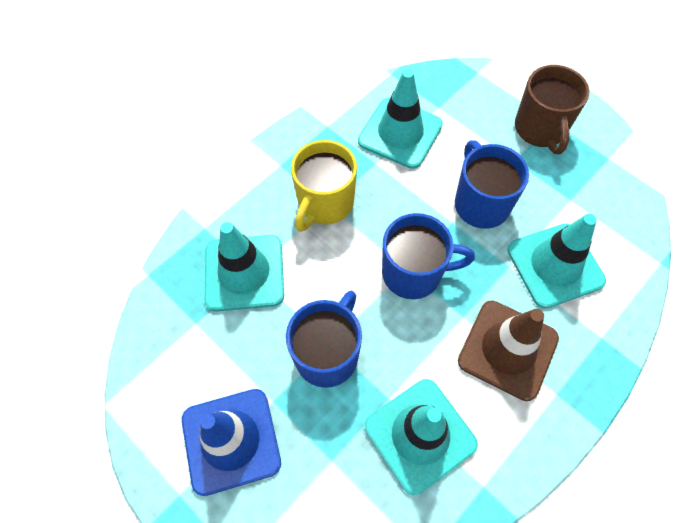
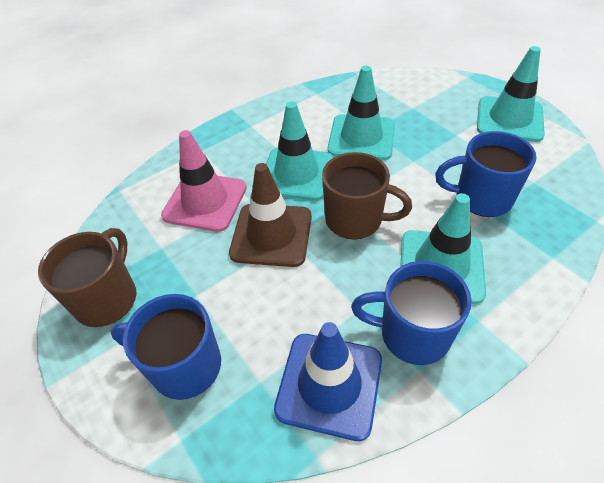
brown mug: [515,65,590,155] = 1 -> [38,228,137,327] [322,152,412,240] = 2
pink traffic cone: none = 0 -> [161,130,247,232] = 1
yellow mug: [291,140,357,232] = 1 -> none = 0

